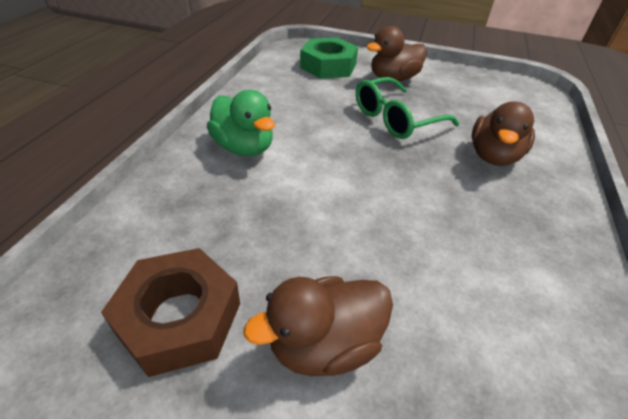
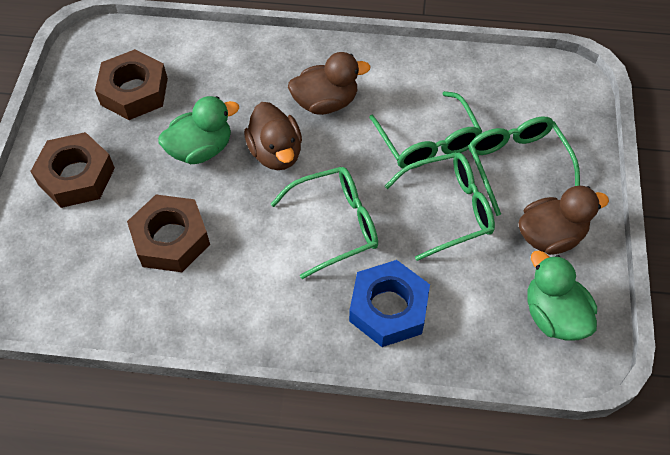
blue nut: none = 0 -> [349,260,430,347] = 1
brown nut: [101,248,240,377] = 1 -> [30,132,115,208] [95,49,168,120] [127,195,210,272] = 3
green duck: [207,90,275,156] = 1 -> [158,96,239,164] [527,251,597,341] = 2
green glasses: [356,77,460,139] = 1 -> [271,167,378,279] [369,91,483,169] [385,152,495,261] [469,117,580,216] = 4
green nut: [300,37,358,79] = 1 -> none = 0

